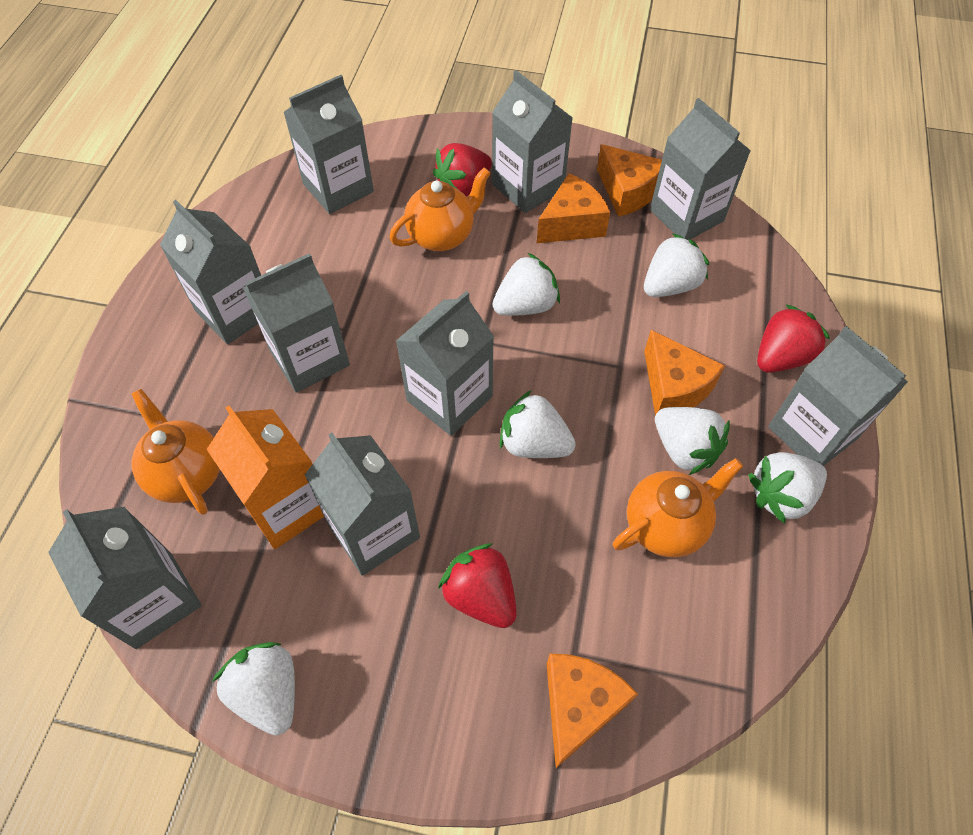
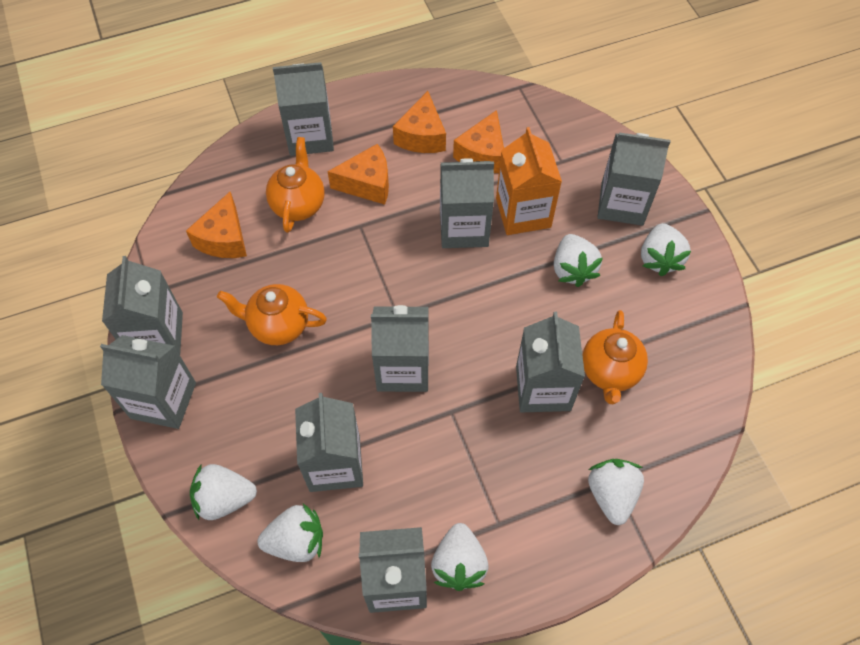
red strawberry: [433,143,492,196] [438,544,517,628] [757,304,830,373] = 3 -> none = 0

